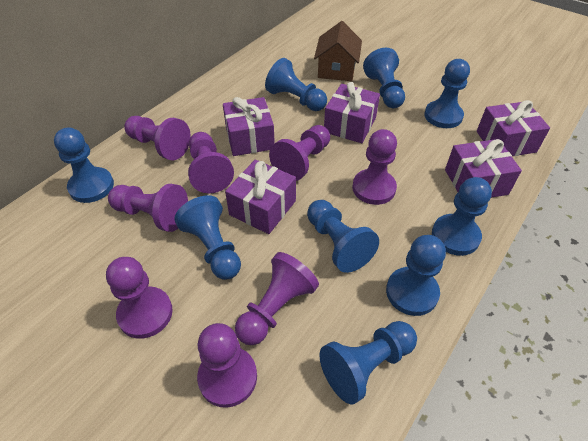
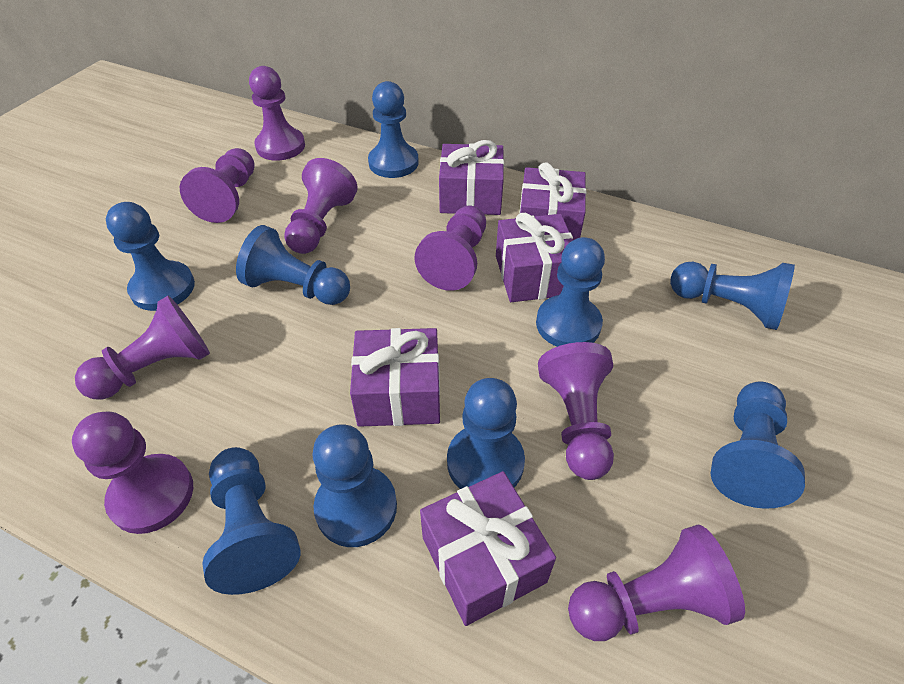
brown house: [314,21,362,81] = 1 -> none = 0

